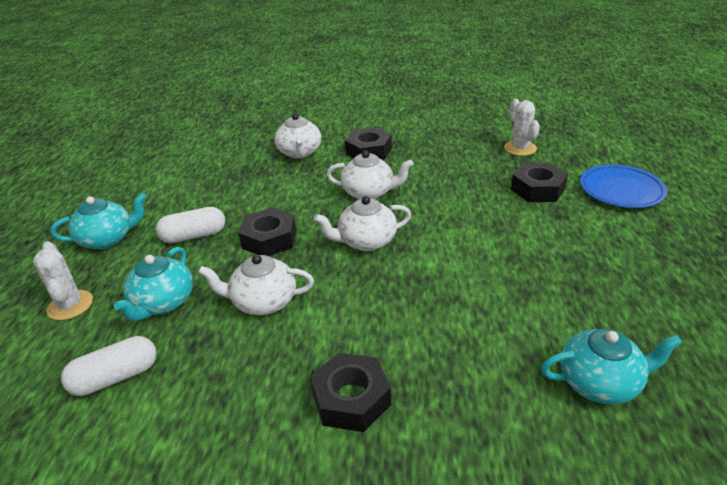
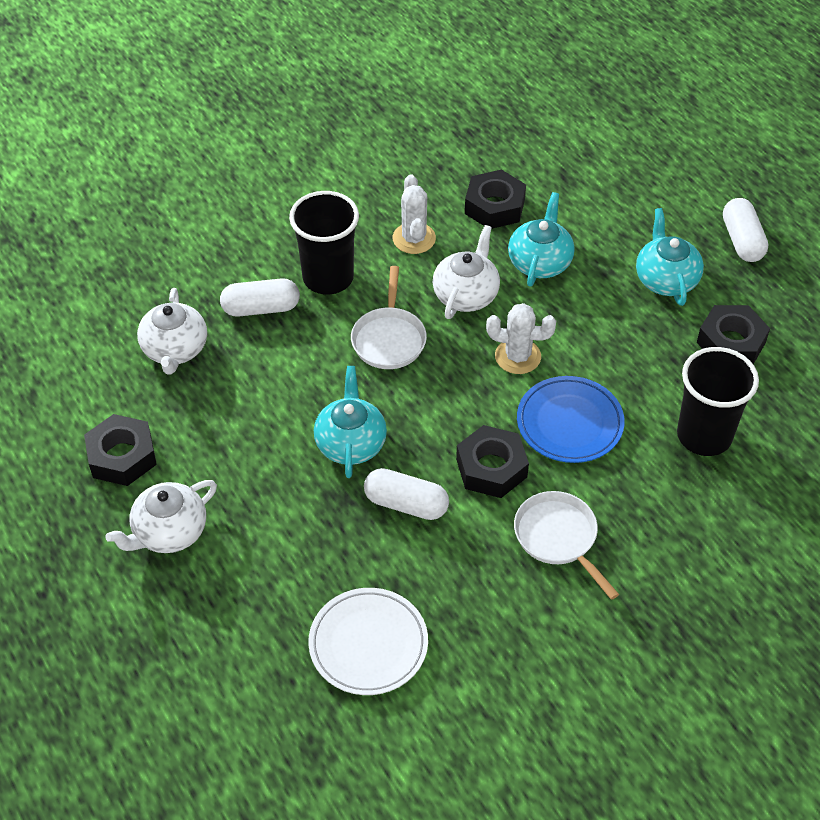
black cup: none = 0 -> [289,191,359,294] [677,347,759,456] = 2
white capsule: [61,336,157,396] [156,207,225,243] = 2 -> [220,278,300,317] [364,468,449,520] [723,198,768,262] = 3
white pan: none = 0 -> [351,266,427,369] [514,491,619,600] = 2
white plate: none = 0 -> [308,588,428,695] = 1
white teapot: [198,254,314,315] [275,113,321,158] [314,196,411,251] [326,151,414,199] = 4 -> [105,480,217,553] [137,288,207,375] [433,225,500,319] = 3

